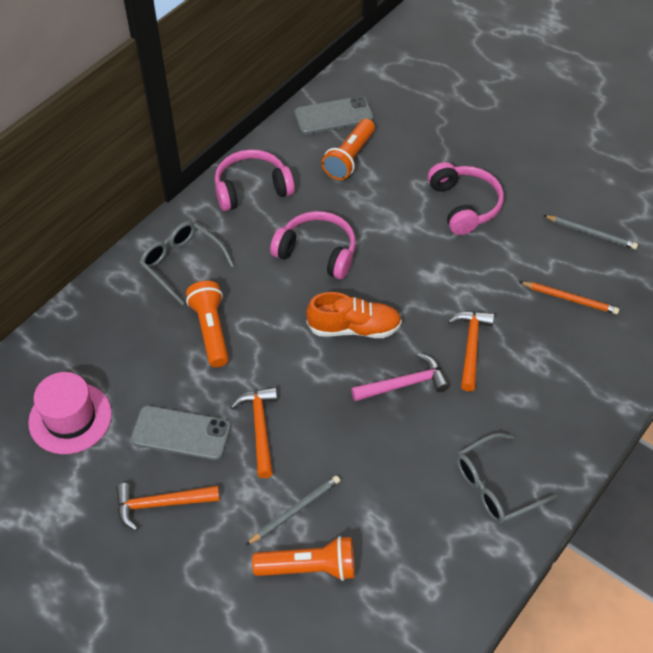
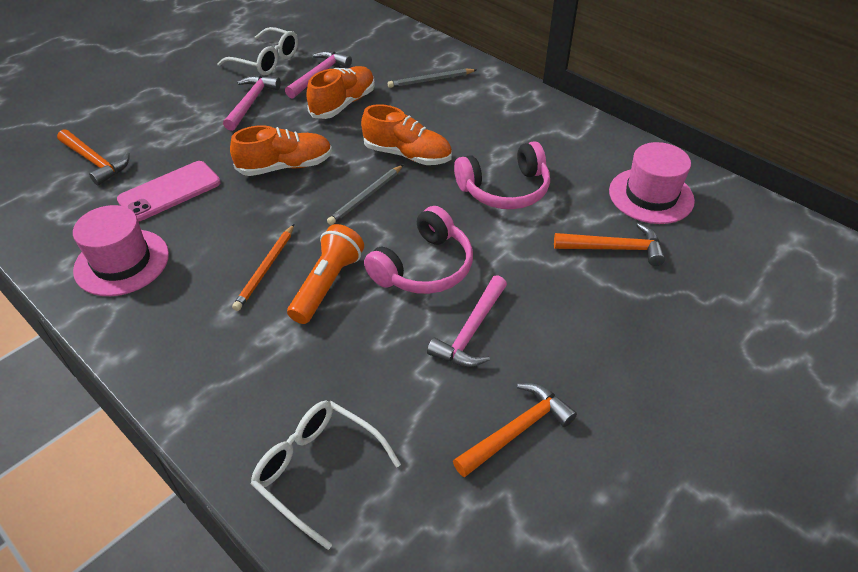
grey glasses: [140,221,234,305] [456,433,558,524] = 2 -> none = 0
grey phone: [131,406,231,460] [294,96,374,134] = 2 -> none = 0
orange flashlight: [186,281,229,367] [252,536,355,581] [322,119,375,180] = 3 -> [287,224,364,324] = 1
orange shoe: [306,292,402,338] = 1 -> [230,125,332,176] [306,66,375,119] [361,104,452,165] = 3
pink hammer: [351,353,449,402] = 1 -> [223,75,281,131] [285,51,352,99] [427,275,507,367] = 3
pink hat: [28,372,112,454] = 1 -> [73,205,169,296] [609,142,695,224] = 2
pink headphones: [215,149,295,211] [270,211,356,279] [428,162,504,235] = 3 -> [364,206,473,294] [454,141,550,209] = 2
pink phone: none = 0 -> [117,161,220,222] = 1
white glasses: none = 0 -> [217,27,298,75] [251,400,401,550] = 2

